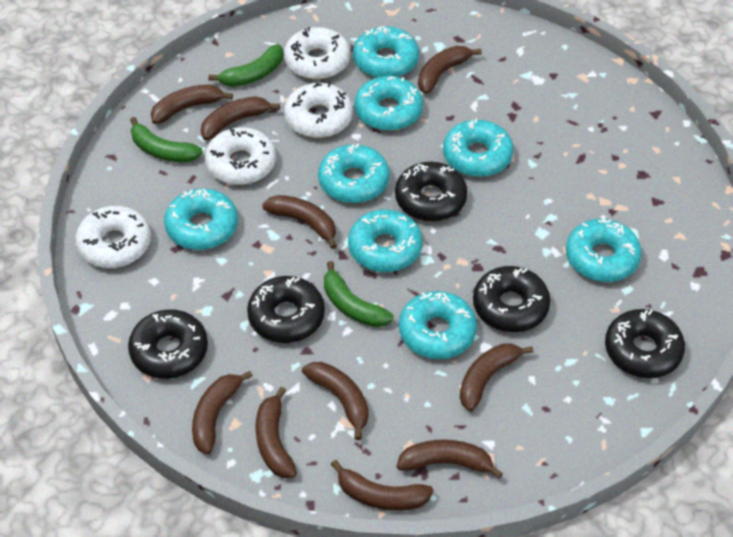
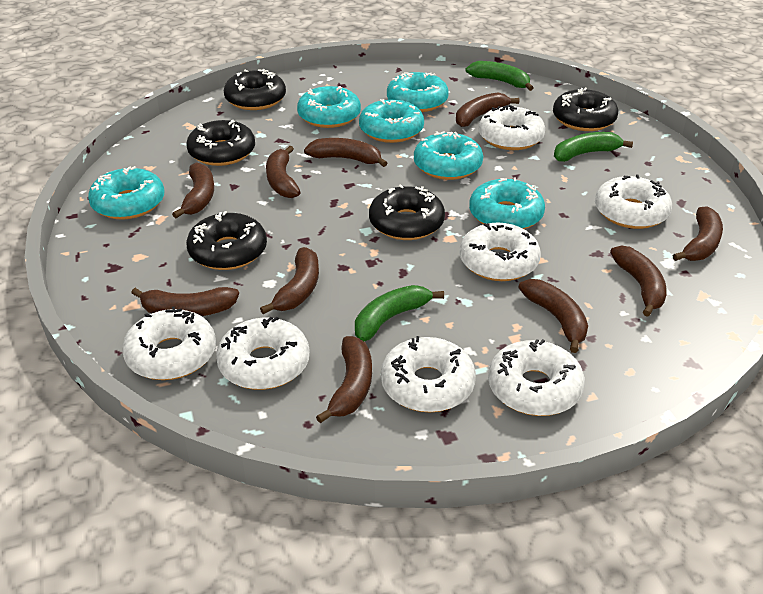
turquoise donut: [164,189,238,250] [318,143,390,203] [348,209,422,272] [353,26,419,78] [354,76,423,131] [399,291,477,359] [443,119,513,177] [566,217,642,282] = 8 -> [88,166,164,220] [297,86,361,128] [359,99,424,143] [387,72,449,112] [414,131,483,180] [469,177,545,229] = 6
white donut: [75,206,151,268] [205,127,276,185] [284,27,350,79] [284,82,353,138] = 4 -> [122,307,216,380] [216,317,310,390] [381,336,476,412] [459,223,541,281] [479,105,545,150] [488,339,585,416] [595,175,672,229] = 7

